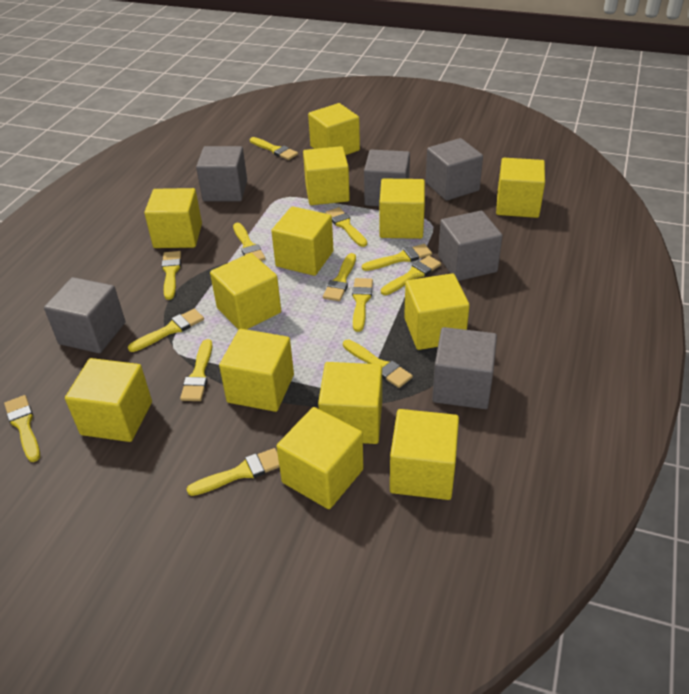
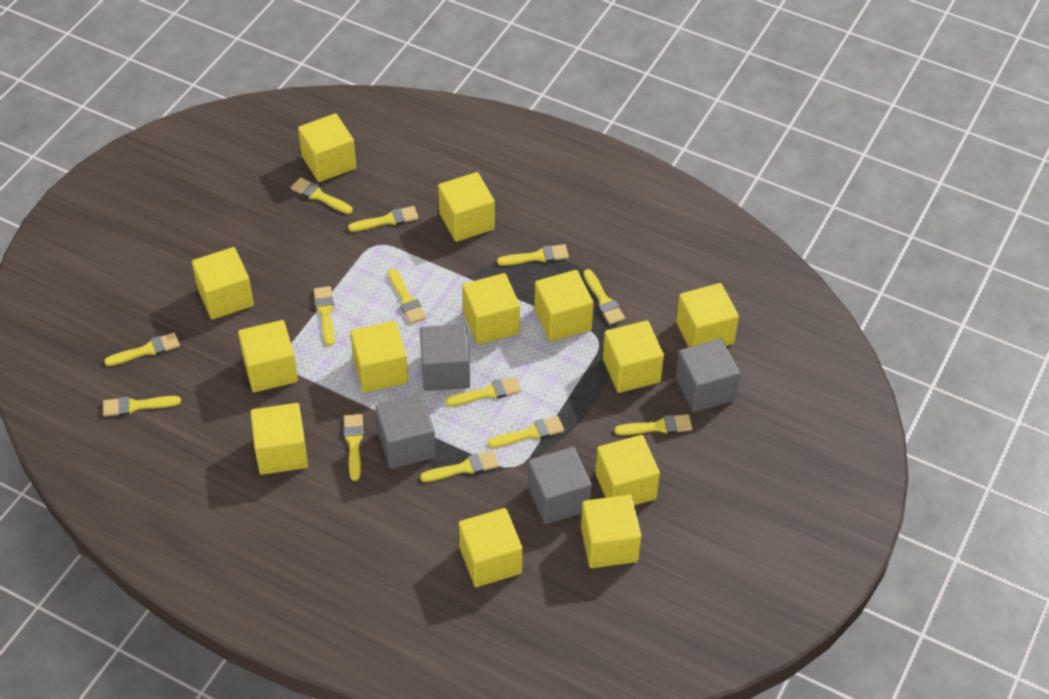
grey cube: [44,277,125,353] [196,146,247,201] [364,150,410,206] [426,138,483,201] [432,327,497,409] [438,211,502,281] = 6 -> [375,394,436,469] [420,324,470,391] [528,447,592,524] [676,339,740,412] = 4

